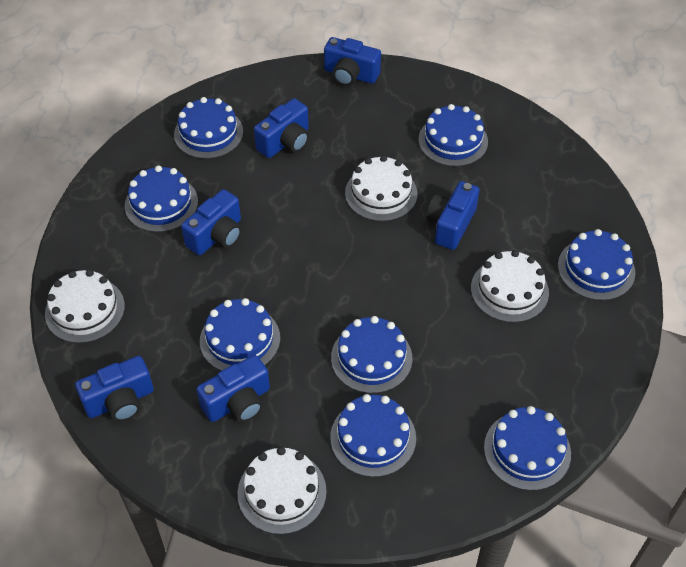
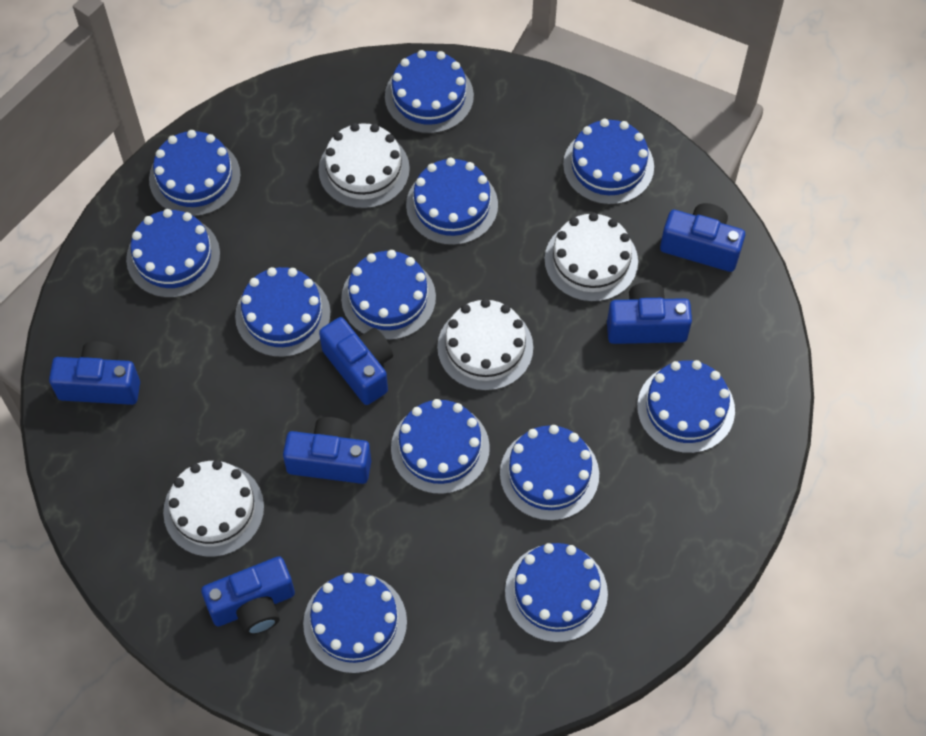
blue cake: [125,165,198,232] [174,97,243,159] [200,298,280,371] [330,394,416,477] [331,316,412,393] [419,104,488,167] [484,406,571,491] [558,229,635,301] = 8 -> [126,209,220,298] [149,130,241,217] [235,267,331,357] [303,573,407,674] [341,250,436,340] [385,50,474,134] [391,399,490,494] [406,157,498,245] [500,425,599,521] [505,543,608,643] [563,119,654,205] [637,360,735,453] = 12

